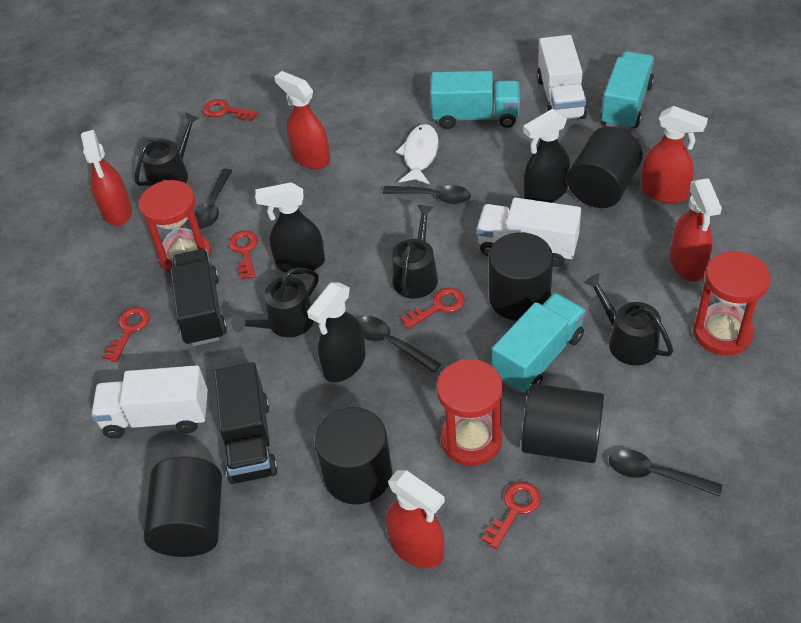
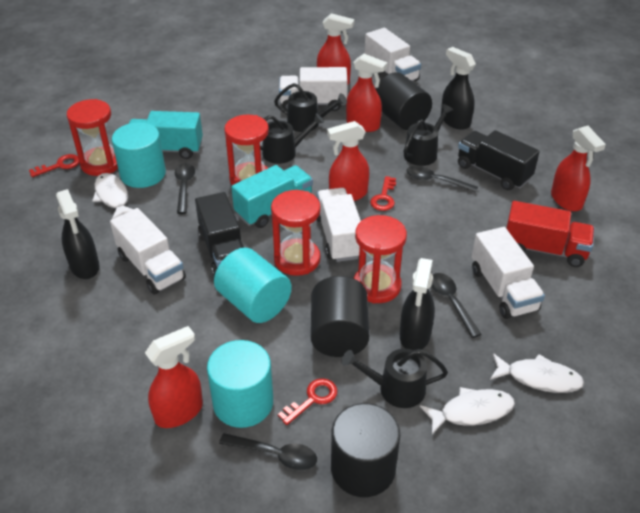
black cylinder: [144,457,222,557] [315,407,392,505] [489,232,553,321] [521,384,604,463] [567,126,643,208] = 5 -> [311,276,369,357] [331,403,400,497] [375,72,432,130] = 3
red hourglass: [139,180,211,274] [437,359,503,466] [693,251,771,355] = 3 -> [67,99,118,176] [224,115,269,185] [271,190,321,276] [354,215,407,304] = 4
red key: [103,307,150,362] [203,99,258,121] [229,230,258,280] [401,288,465,329] [482,482,541,549] = 5 -> [29,154,80,177] [278,378,337,425] [370,176,396,211] = 3
red truck: none = 0 -> [506,201,595,267] = 1
turquoise cylinder: none = 0 -> [112,122,166,188] [207,340,273,428] [214,247,292,323] = 3
turquoise truck: [431,71,520,129] [492,293,586,393] [600,51,654,130] = 3 -> [129,111,203,159] [231,165,313,228] = 2
white fish: [396,124,439,184] = 1 -> [92,173,133,219] [420,387,515,434] [490,353,584,393] = 3
white truck: [91,365,208,439] [476,198,581,267] [537,35,587,119] = 3 -> [110,208,186,294] [279,67,347,111] [317,188,361,262] [365,28,421,81] [472,227,545,319] = 5

